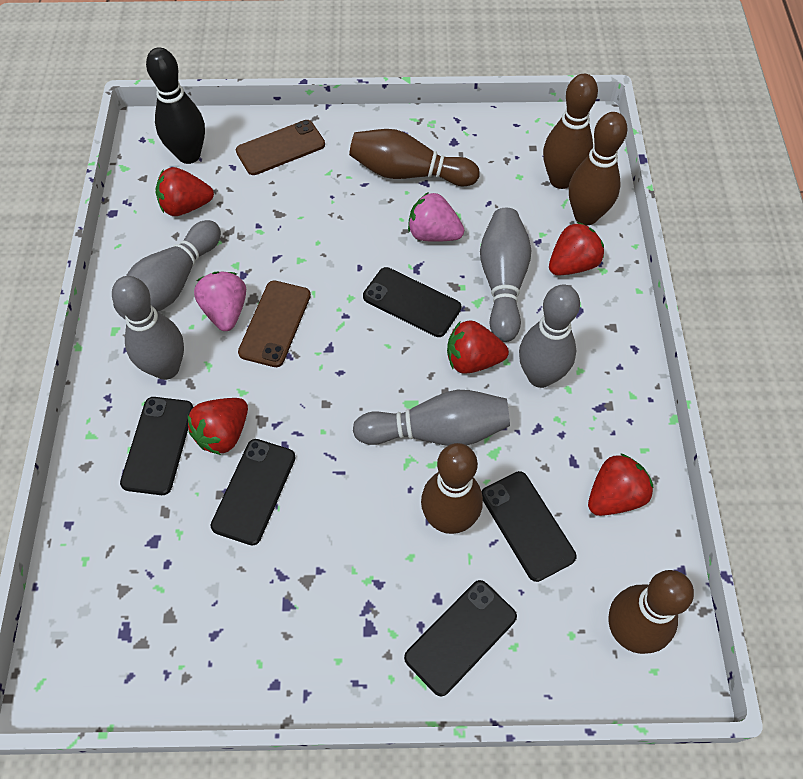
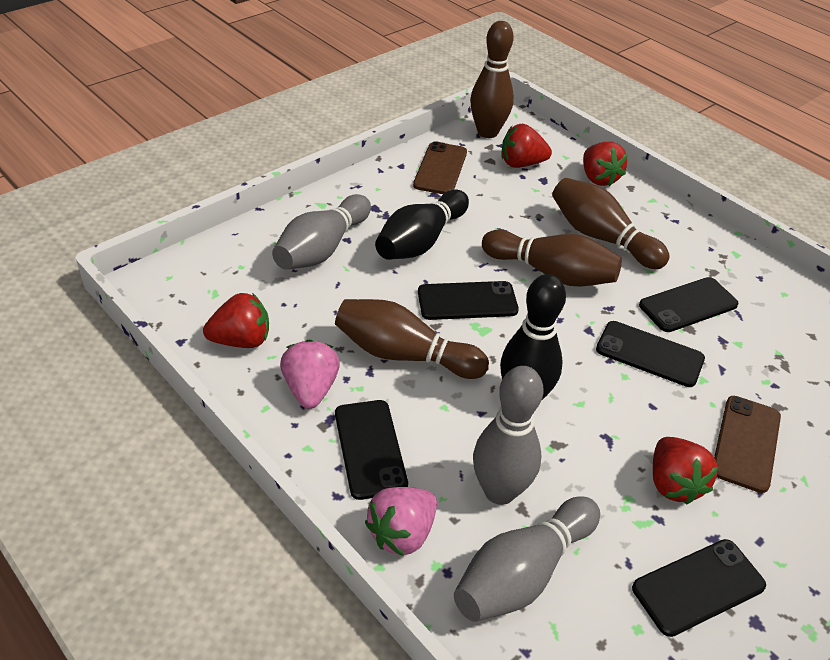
black bowling pin: [146,47,205,164] = 1 -> [375,189,469,260] [500,274,566,401] = 2
brown bowling pin: [349,129,480,186] [421,443,483,534] [543,74,598,189] [569,112,628,225] [608,570,694,654] = 5 -> [335,299,489,379] [470,21,514,138] [482,229,622,287] [552,178,670,269] = 4
grey bowling pin: [112,276,184,380] [113,220,221,319] [353,390,510,446] [480,208,531,342] [519,285,580,388] = 5 -> [272,194,371,270] [454,496,600,622] [473,366,544,505] = 3
red strawberry: [156,167,214,216] [188,398,248,455] [447,320,509,374] [549,222,604,276] [588,453,653,516] = 5 -> [203,293,269,348] [502,124,552,168] [583,142,628,187] [653,437,718,505] = 4

